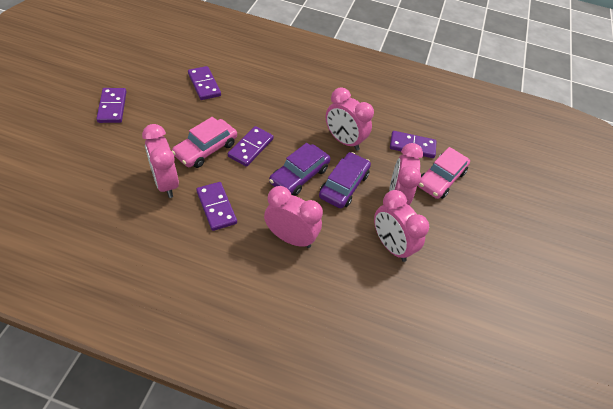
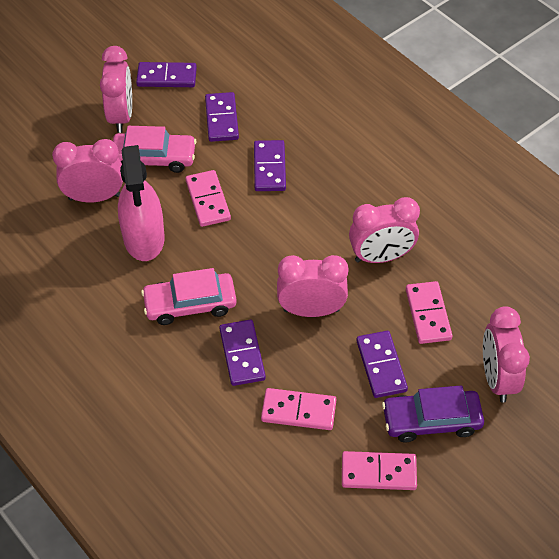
pink domino: none = 0 -> [186,170,231,227] [261,388,336,430] [342,451,417,490] [406,281,453,344] = 4
pink spray bottle: none = 0 -> [118,145,165,261] = 1
purple car: [269,143,331,196] [319,152,371,208] = 2 -> [382,385,484,442] = 1

